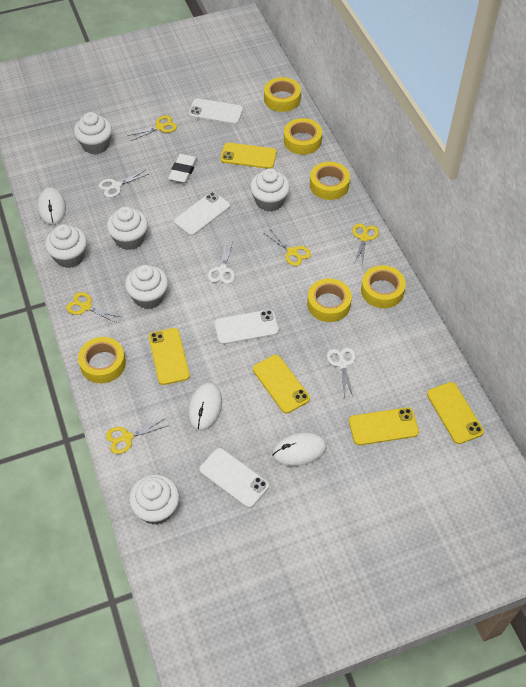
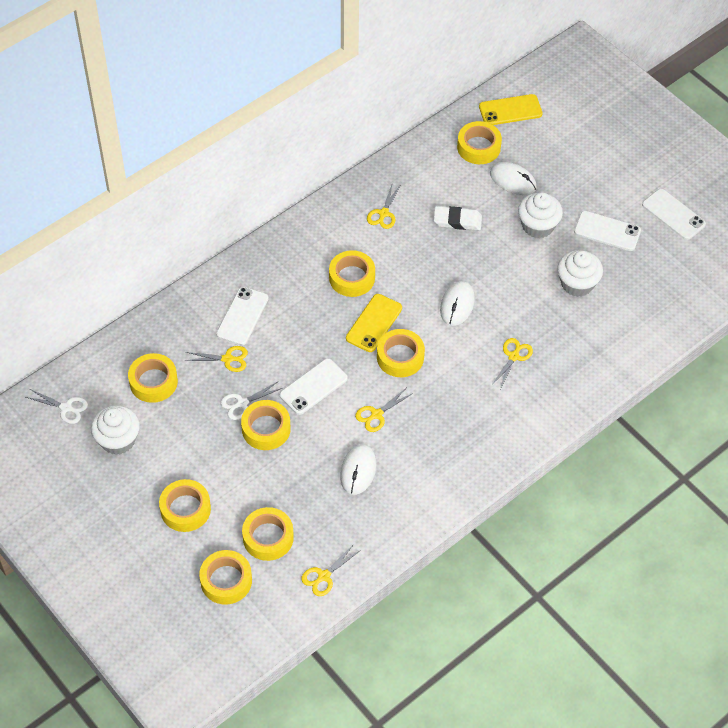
white cupcake: [45,224,87,268] [74,112,112,155] [107,207,148,250] [125,265,168,309] [129,474,179,525] [250,168,290,212] = 6 -> [91,405,140,455] [518,192,563,239] [557,250,603,297] = 3
white scissors: [98,170,149,198] [208,242,235,284] [327,348,356,398] = 3 -> [26,389,88,424] [221,382,282,420] = 2
yellow phone: [149,328,190,385] [220,143,277,169] [253,355,310,414] [349,407,419,445] [427,382,484,444] = 5 -> [346,294,402,352] [479,94,542,125] = 2
yellow tape: [78,337,126,383] [264,77,301,112] [284,118,322,155] [307,278,352,322] [310,162,350,200] [361,265,406,308] = 6 -> [128,353,178,403] [159,479,211,532] [199,550,252,605] [241,400,291,450] [242,507,294,561] [329,250,375,297] [377,329,425,377] [457,121,502,164] = 8

